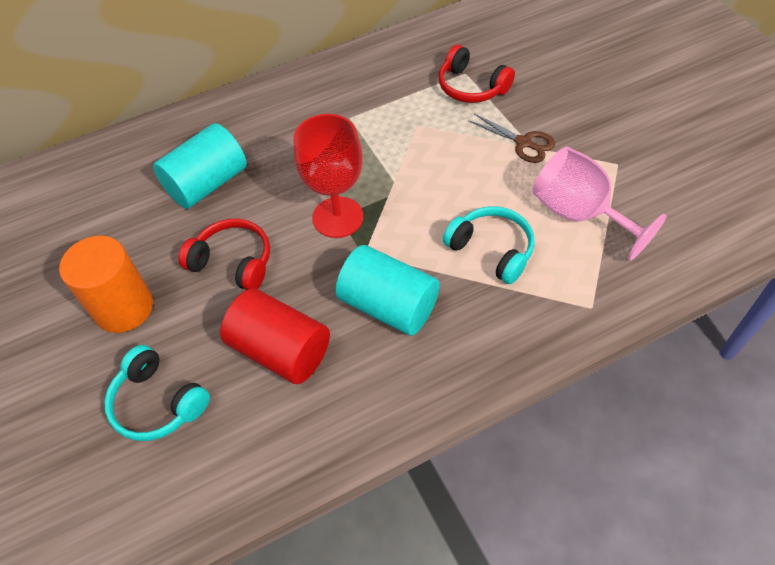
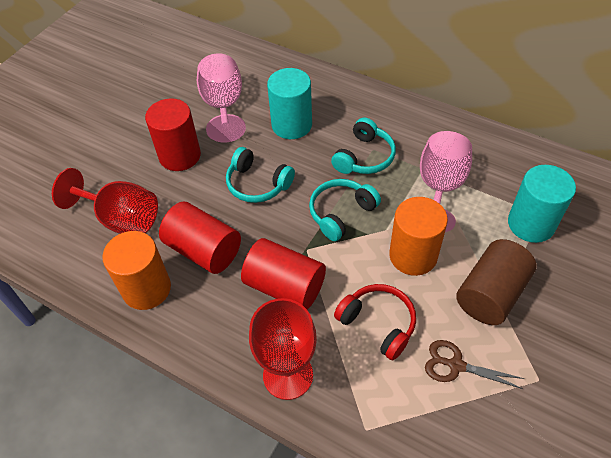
brown cylinder: none = 0 -> [456,239,537,325] = 1
orange cylinder: [59,236,153,333] = 1 -> [103,231,171,310] [389,197,448,276] = 2
pink goblet: [533,147,667,261] = 1 -> [197,53,246,142] [420,131,472,232] = 2
red cylinder: [220,289,330,384] = 1 -> [145,99,201,171] [159,202,241,274] [241,238,326,310] = 3
red goblet: [294,114,363,238] = 1 -> [52,168,158,234] [249,298,317,400] = 2
red headphones: [178,219,270,290] [438,45,515,103] = 2 -> [334,284,416,360] = 1
turquoise headphones: [104,345,210,441] [443,206,535,284] = 2 -> [226,147,295,203] [309,179,381,241] [331,118,396,174] = 3

